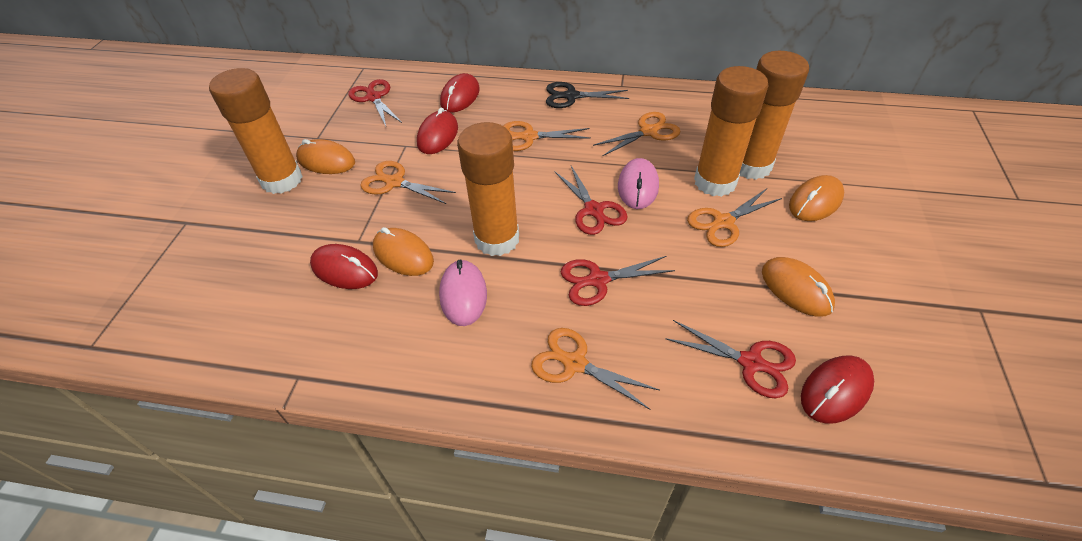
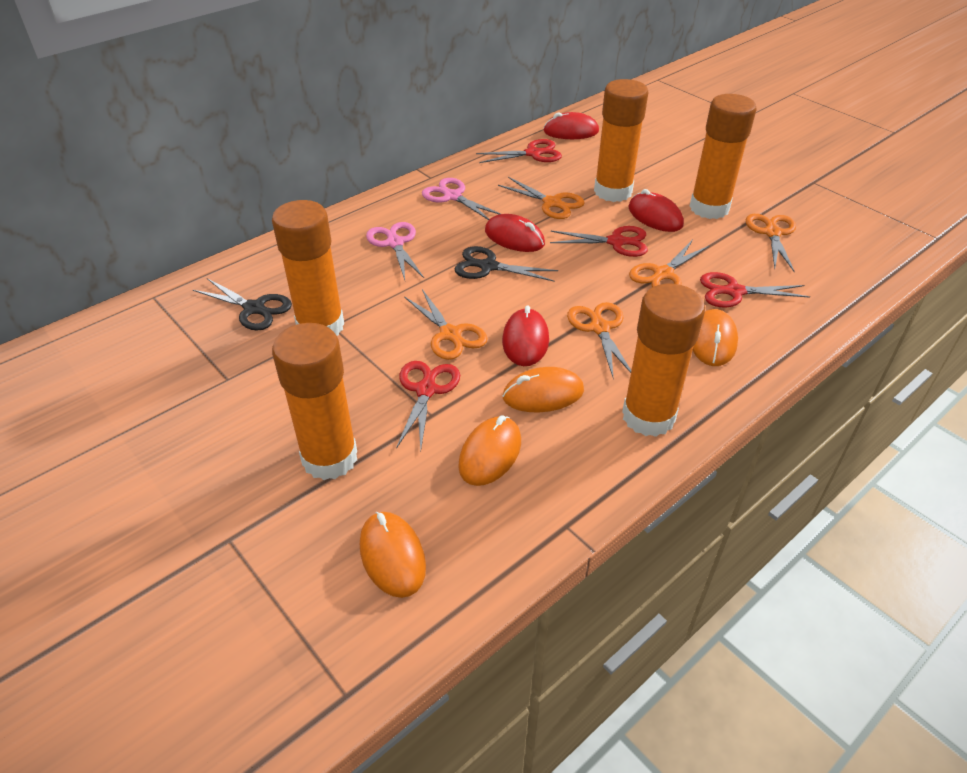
black scissors: [546,82,629,108] = 1 -> [193,278,292,330] [455,246,558,282] = 2
orange glue stick: [209,68,303,194] [457,122,519,256] [694,66,768,197] [740,51,809,180] = 4 -> [272,200,344,336] [272,323,357,480] [594,79,648,202] [622,284,705,437] [690,94,757,219] = 5
pink mouse: [439,259,487,326] [618,158,659,209] = 2 -> none = 0
pink scissors: none = 0 -> [366,222,424,280] [422,178,501,220] = 2

